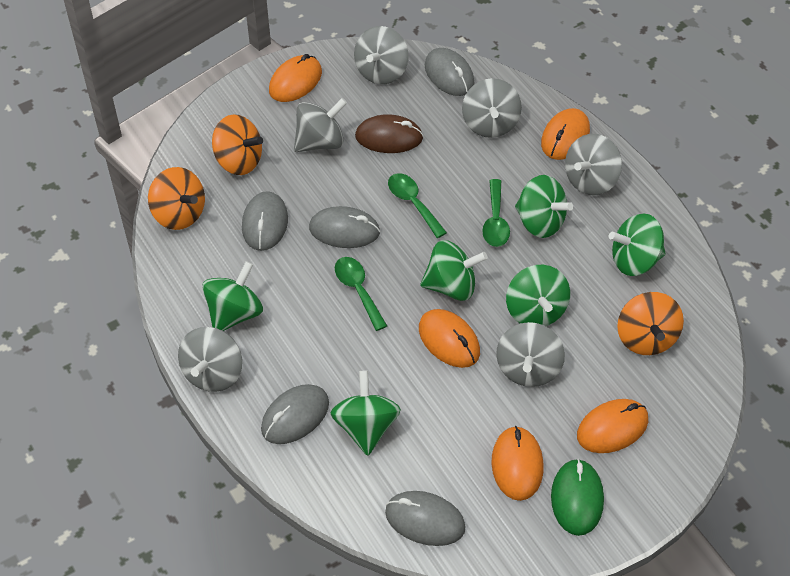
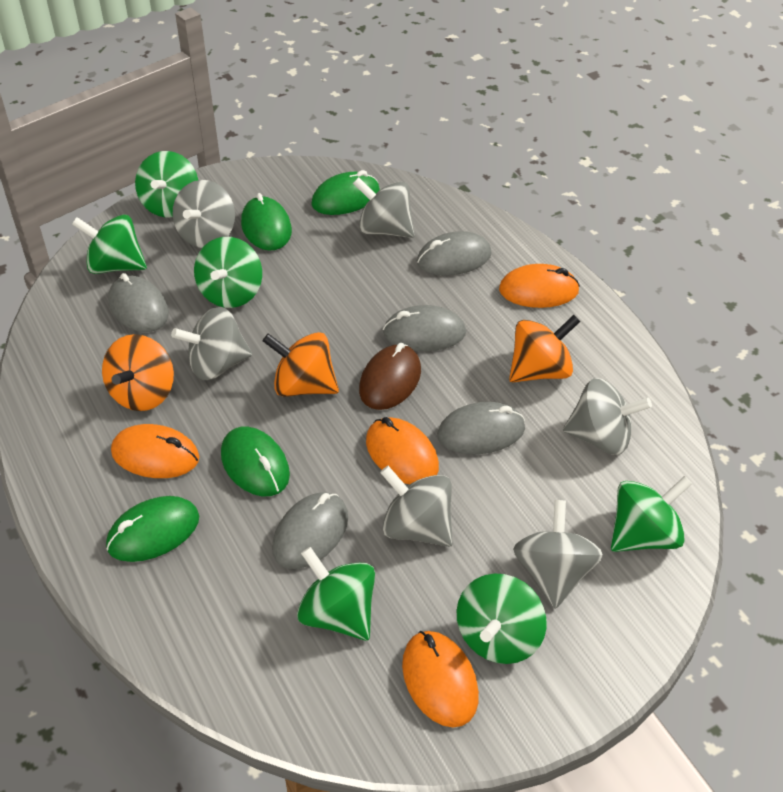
green mouse: [551,459,604,536] = 1 -> [106,496,199,562] [221,427,290,496] [241,193,292,251] [311,170,380,215] = 4
green spoon: [335,257,387,331] [388,173,447,238] [482,179,510,247] = 3 -> none = 0
orange mouse: [269,54,322,102] [419,309,480,368] [492,426,543,501] [541,108,590,160] [577,399,648,453] = 5 -> [111,424,199,478] [366,417,439,484] [402,631,479,728] [499,264,580,308] = 4

